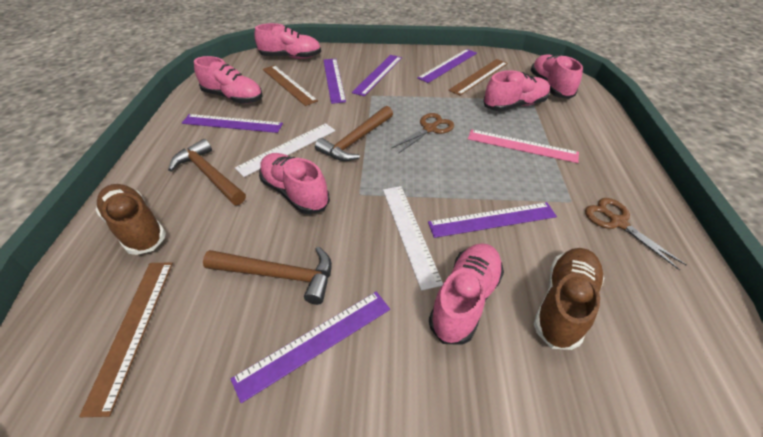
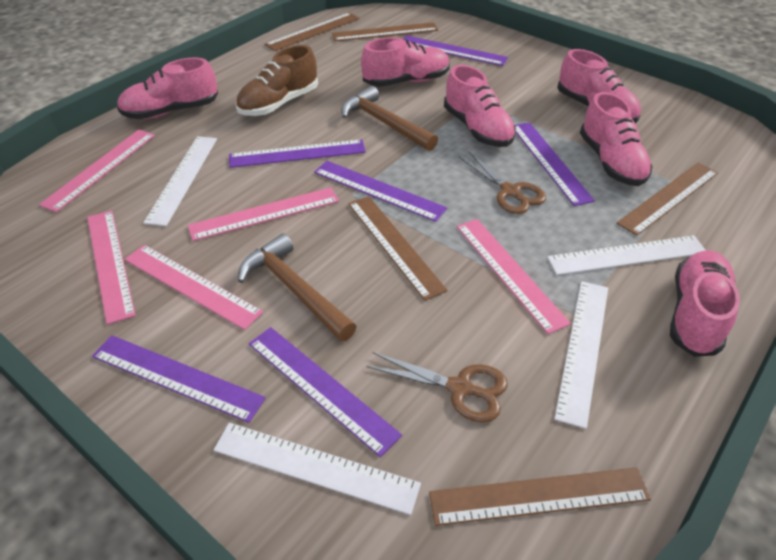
brown hammer: [168,139,246,205] [203,246,332,305] [315,106,393,161] = 3 -> [238,233,357,342] [341,86,438,151] = 2
brown ruler: [79,262,173,417] [263,65,318,106] [448,59,508,96] = 3 -> [265,12,360,51] [332,22,438,41] [348,196,448,301] [429,467,651,526] [617,162,718,236] = 5
brown shoe: [96,184,166,255] [534,248,604,350] = 2 -> [236,45,318,116] = 1
pink ruler: [468,129,579,163] = 1 -> [39,130,155,212] [87,211,136,325] [125,245,263,330] [188,187,339,241] [457,219,571,334] = 5
white ruler: [235,123,335,177] [383,186,443,291] = 2 -> [143,136,217,226] [214,423,421,515] [547,235,705,275] [554,281,608,429] = 4

